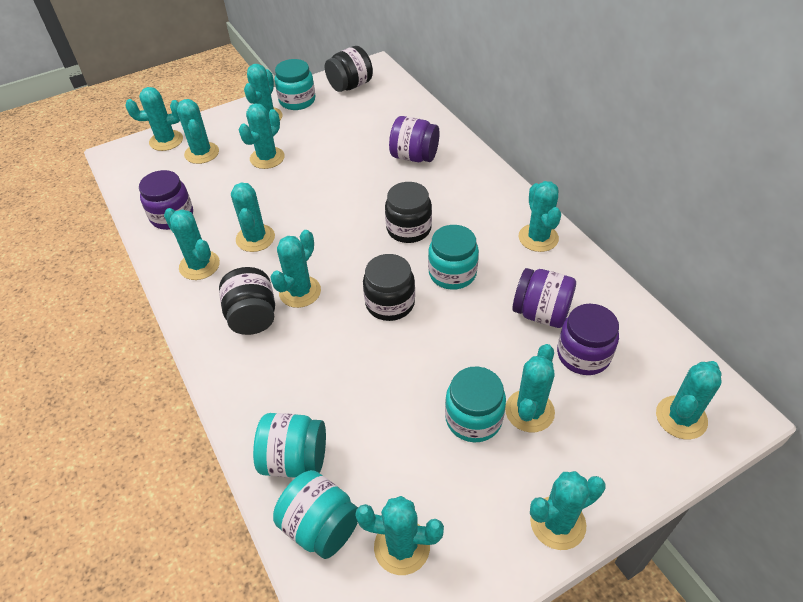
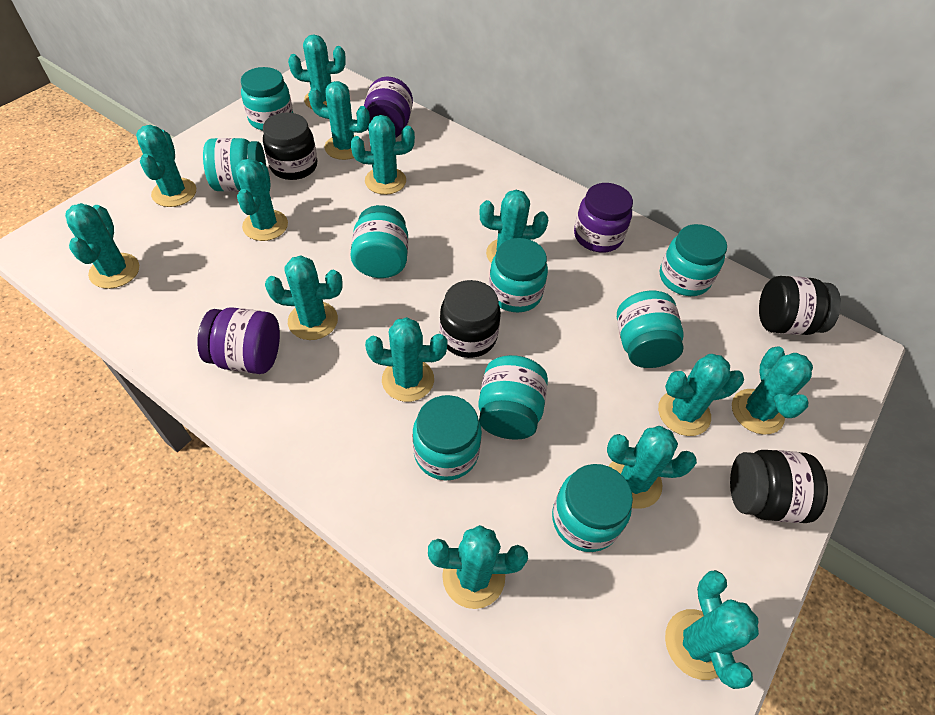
purple jar: [139,170,193,230] [389,116,440,162] [512,268,576,328] [557,304,619,375] = 4 -> [197,307,280,374] [364,76,413,138] [574,183,633,252] = 3
turquoise cactus: [126,87,183,151] [164,208,220,280] [177,99,219,164] [231,182,275,252] [239,104,285,169] [244,64,282,120] [270,230,321,308] [355,496,444,575] [505,344,555,432] [519,181,561,252] [530,471,605,550] [656,361,721,439] = 12 -> [65,203,139,289] [136,125,196,207] [235,158,288,241] [265,256,343,340] [288,34,346,109] [308,81,370,160] [351,115,415,195] [365,317,448,402] [428,525,528,609] [480,190,548,263] [607,426,697,509] [658,354,744,436] [665,570,759,689] [732,347,813,435] = 14
turquoise jar: [253,413,326,478] [273,470,358,559] [275,59,315,110] [428,225,479,290] [445,366,506,442] = 5 -> [203,138,266,192] [241,67,293,131] [350,205,408,278] [413,395,482,480] [478,355,548,440] [489,238,548,313] [552,464,633,552] [617,291,684,368] [660,224,727,296] = 9

